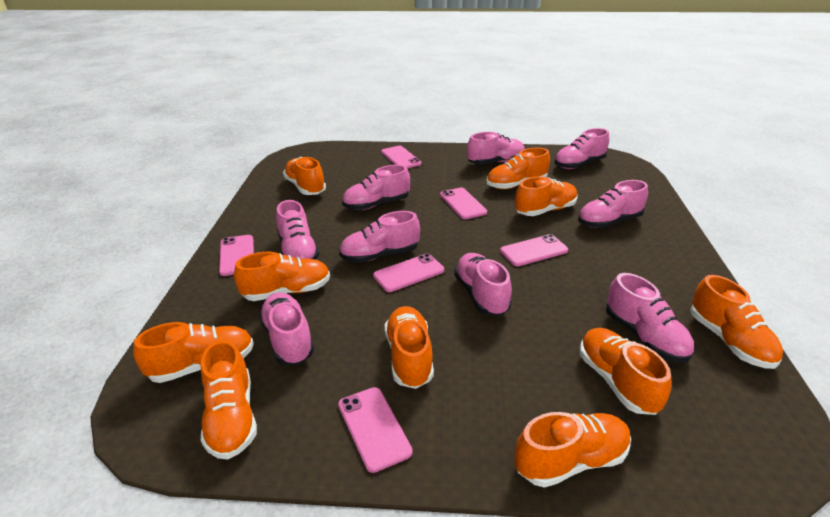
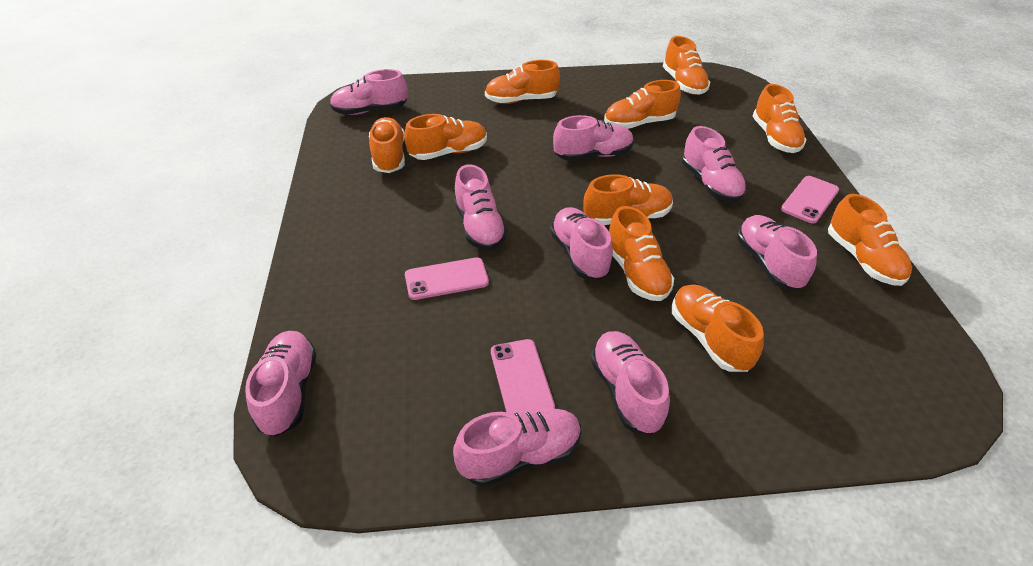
pink phone: [219,235,254,276] [338,387,413,473] [373,254,444,292] [381,146,422,169] [440,188,487,219] [500,234,568,266] = 6 -> [405,257,489,300] [491,339,555,413] [781,176,839,224] = 3

